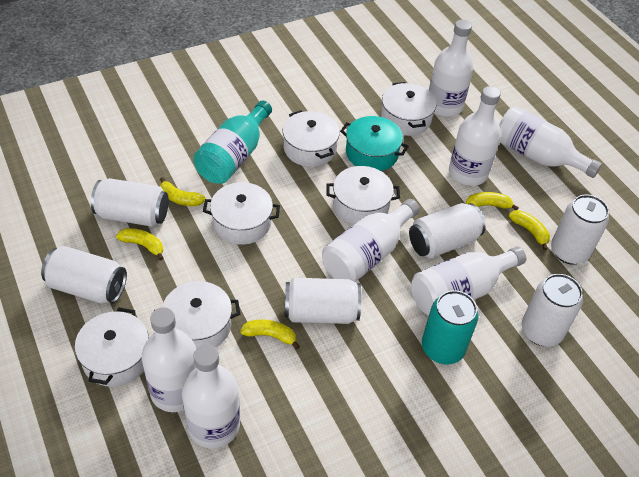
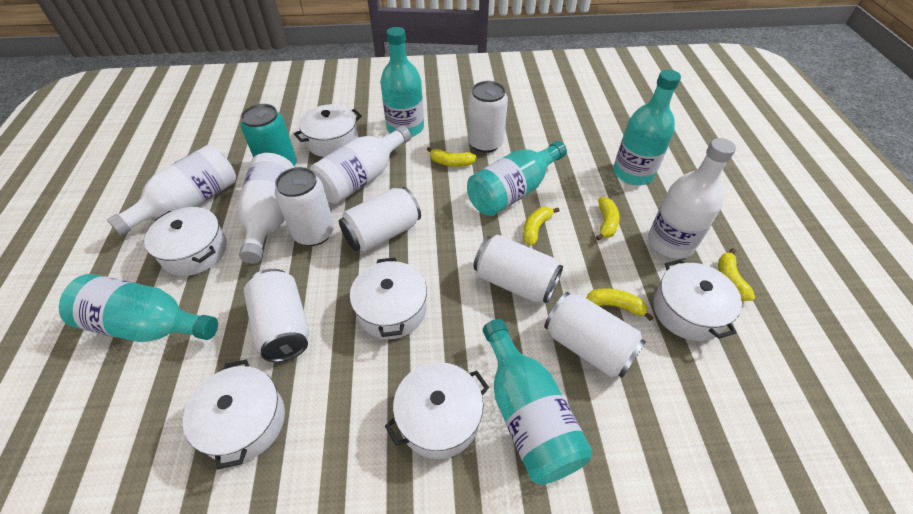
turquoise bottle: [193,100,272,184] = 1 -> [59,274,218,342] [380,27,424,137] [467,141,567,216] [483,319,592,485] [613,70,681,185] = 5
turquoise pot: [340,116,409,171] = 1 -> none = 0
white bottle: [142,307,196,412] [182,344,240,449] [322,199,420,282] [411,246,526,316] [429,20,474,117] [449,86,501,186] [499,106,602,178] = 7 -> [107,145,236,236] [237,153,295,264] [310,125,411,204] [648,138,736,259] = 4

